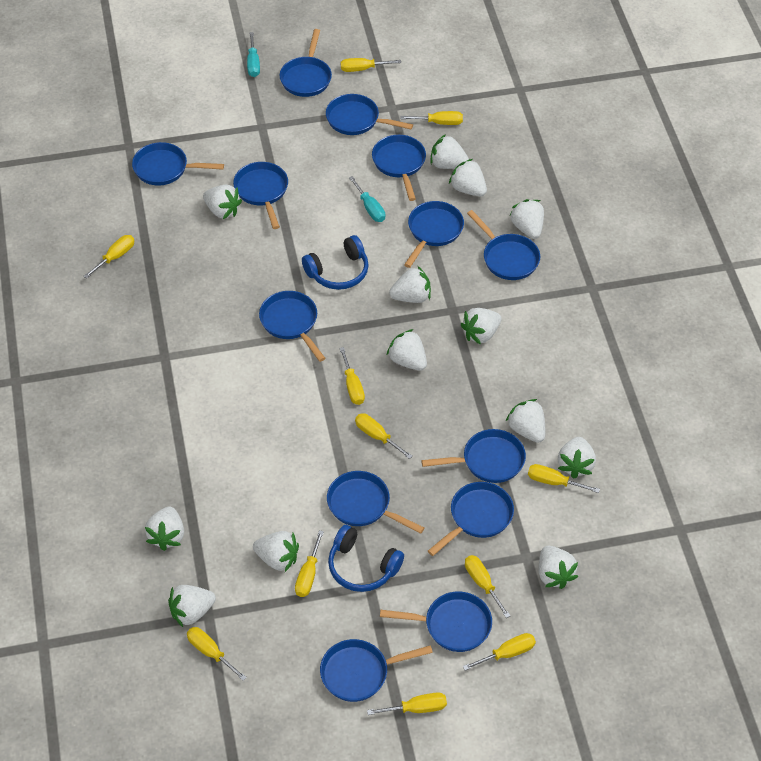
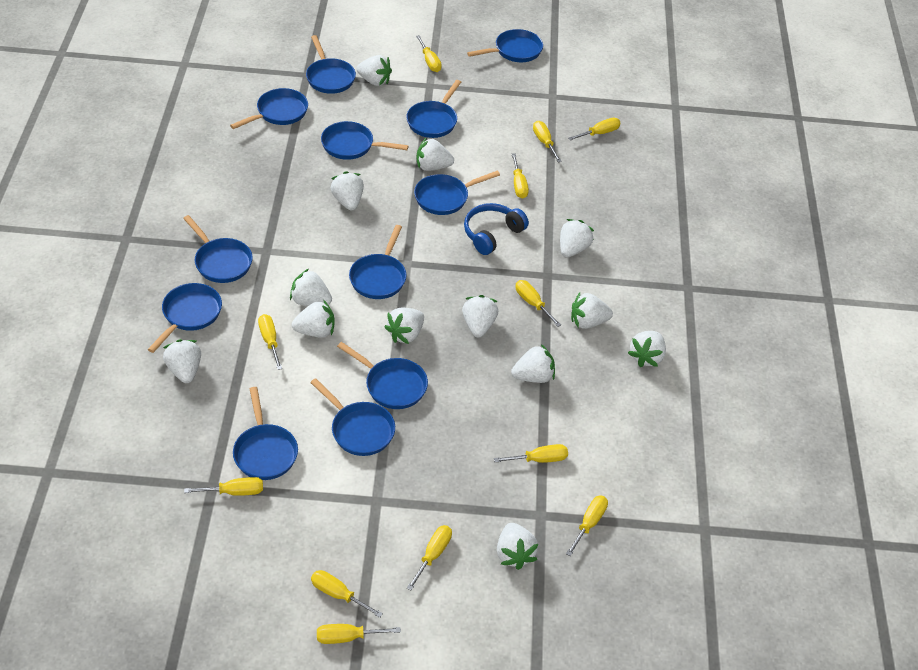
blue headphones: [302,235,369,290] [328,525,404,592] = 2 -> [464,203,529,255] = 1
blue pan: [132,142,224,186] [233,162,288,229] [259,291,326,362] [280,29,332,97] [320,639,433,702] [326,94,413,135] [327,471,424,534] [372,135,426,201] [380,591,492,652] [404,201,464,268] [421,429,526,483] [428,482,514,556] [467,210,540,280] = 13 -> [147,283,222,353] [183,215,253,283] [230,88,308,129] [233,387,298,480] [306,35,356,94] [310,378,395,456] [321,121,409,160] [337,342,428,409] [349,225,407,299] [406,80,461,138] [414,171,500,215] [467,29,543,62] = 12
turquoise screwdriver: [247,32,260,77] [349,176,385,222] = 2 -> none = 0
yellow screwdriver: [83,235,134,279] [187,627,247,681] [295,530,324,597] [339,347,365,405] [341,58,401,72] [355,413,412,459] [367,692,447,715] [400,111,463,125] [463,633,536,671] [465,555,511,618] [528,464,600,493] = 11 -> [184,477,263,496] [258,314,282,370] [311,570,383,618] [317,624,401,644] [407,525,452,590] [416,35,442,72] [494,444,568,463] [512,153,529,199] [516,280,561,327] [533,121,562,162] [566,495,608,556] [568,118,620,141] = 12

